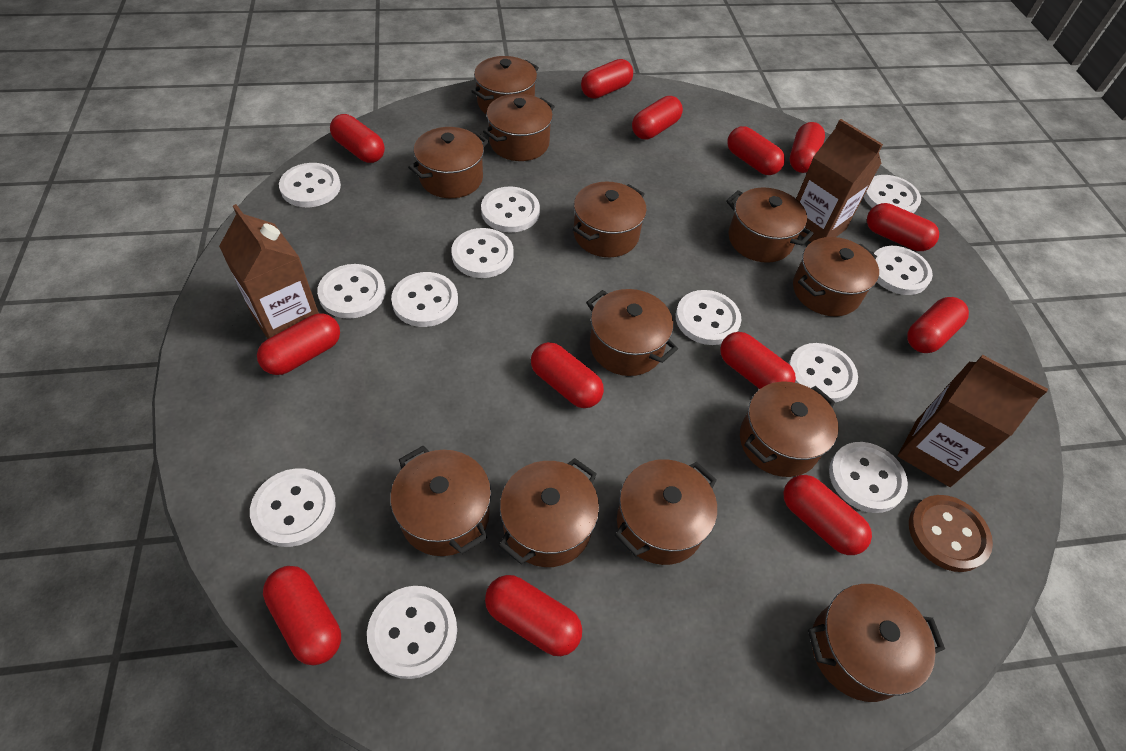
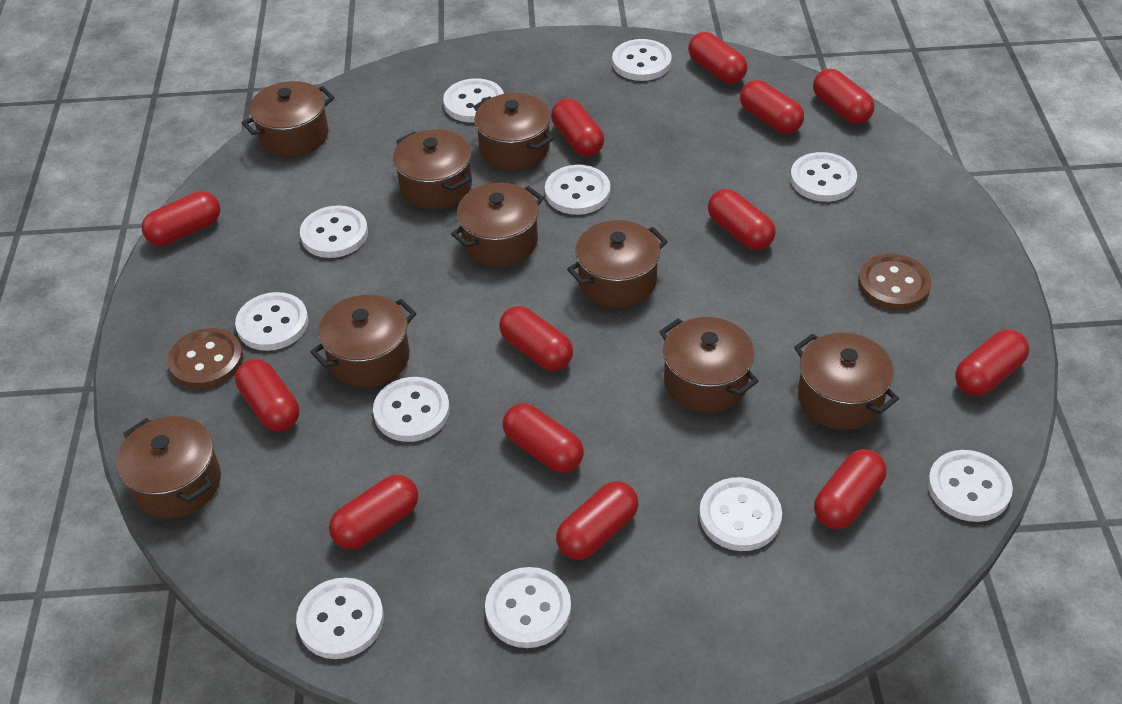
brown button: [909,495,993,572] = 1 -> [167,328,243,389] [858,254,931,310] = 2
brown carton: [219,204,319,339] [796,119,883,242] [898,355,1048,487] = 3 -> none = 0
brown pot: [390,446,491,556] [408,127,489,198] [471,56,539,115] [483,94,555,161] [499,458,599,567] [573,182,647,257] [586,289,678,376] [615,459,717,565] [726,188,814,263] [740,382,839,477] [793,237,879,316] [808,584,945,702] = 12 -> [116,416,221,519] [242,81,334,157] [310,295,417,388] [393,129,472,209] [451,183,544,267] [473,93,554,170] [567,220,668,308] [659,317,759,413] [794,333,899,430] = 9
white button: [250,468,336,547] [279,163,341,207] [317,264,386,319] [367,586,457,679] [391,272,458,327] [451,228,514,278] [481,187,540,232] [676,290,741,345] [788,343,858,403] [829,442,908,513] [864,175,921,213] [874,246,933,295] = 12 -> [235,292,309,351] [296,577,384,659] [300,205,368,258] [373,377,450,442] [443,78,504,123] [485,567,571,648] [545,165,610,215] [612,39,672,81] [699,477,782,551] [790,152,857,202] [928,450,1013,522] = 11

